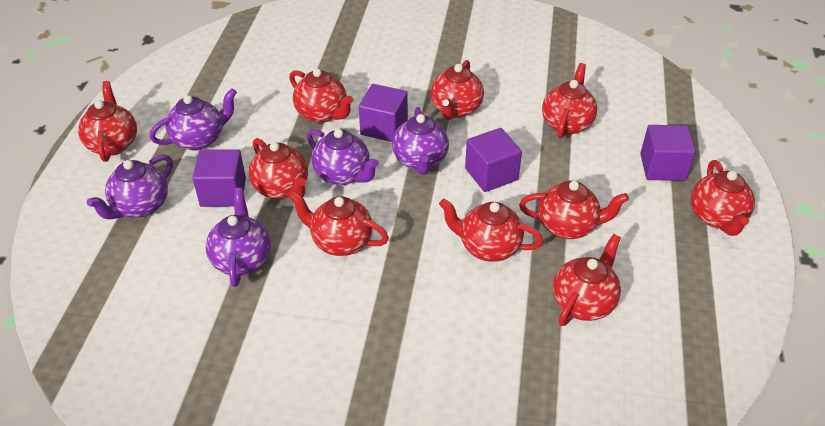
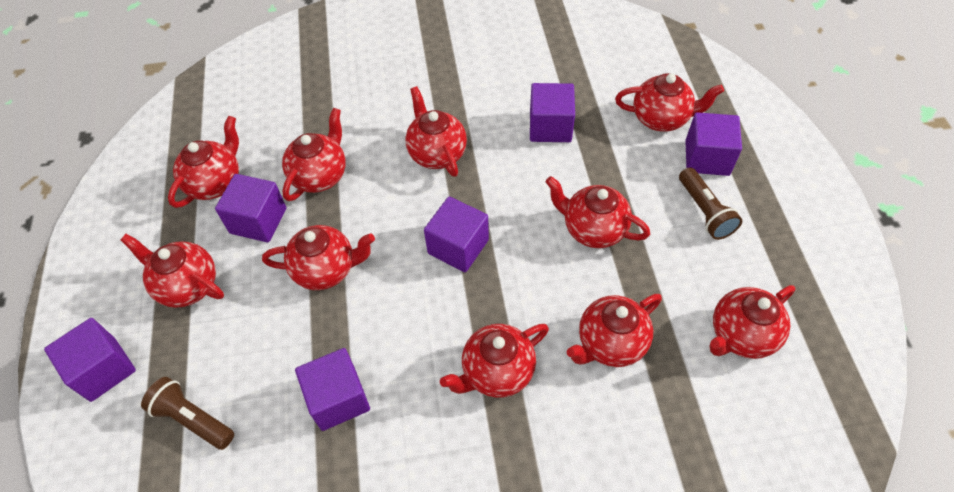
brown flashlight: none = 0 -> [141,377,234,450] [679,167,742,240] = 2
purple cube: [192,149,246,207] [359,84,408,142] [465,128,522,192] [640,125,696,181] = 4 -> [44,318,136,402] [215,174,286,242] [295,348,370,431] [424,197,489,272] [530,83,575,142] [685,112,742,176] = 6
purple teapot: [87,154,173,219] [150,88,237,151] [206,188,271,287] [307,129,379,185] [392,107,449,175] = 5 -> none = 0

